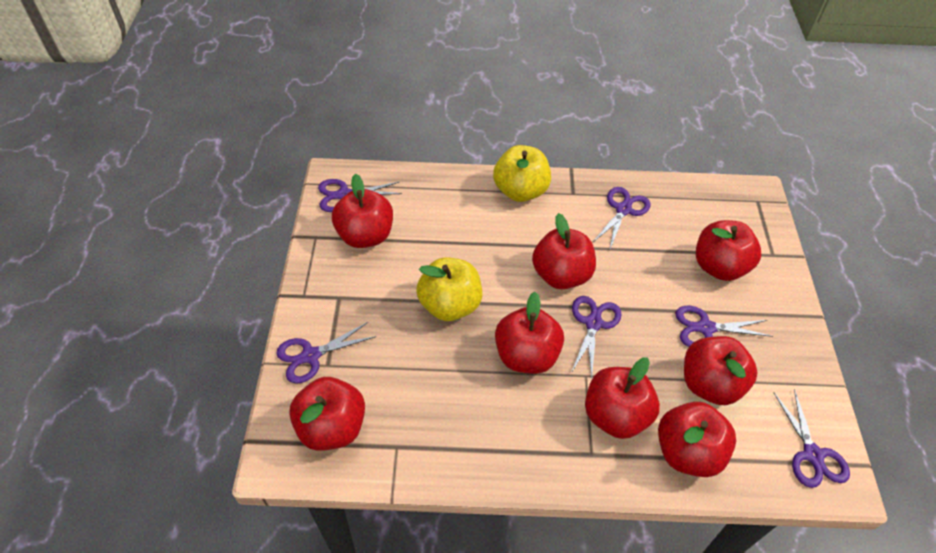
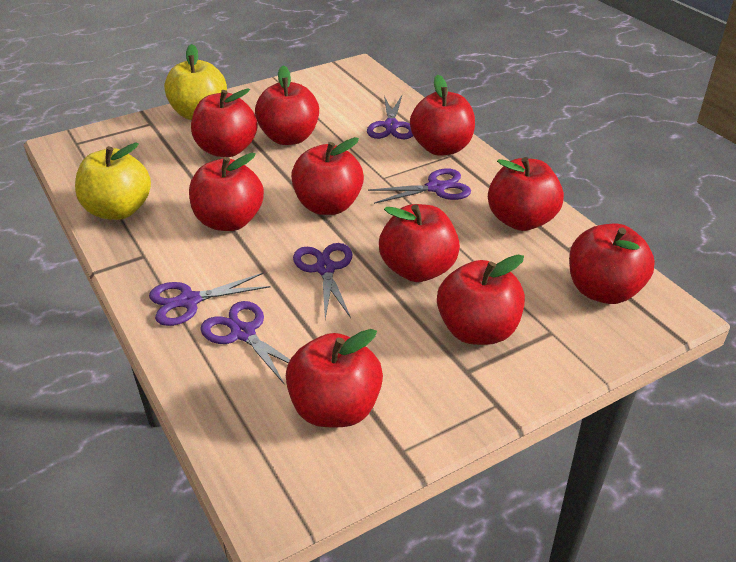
purple scissors: [276,322,377,384] [318,179,402,212] [571,296,622,378] [593,187,651,249] [675,306,773,347] [773,389,850,488] = 6 -> [149,272,271,326] [201,301,290,385] [293,243,352,319] [367,96,413,139] [368,168,471,204] = 5
red apple: [289,377,365,451] [332,174,393,248] [495,292,564,374] [532,213,596,289] [585,357,660,439] [658,402,736,477] [684,336,757,405] [696,220,761,281] = 8 -> [189,153,264,231] [191,88,258,157] [255,65,319,145] [286,329,383,427] [291,137,364,215] [379,204,460,282] [410,75,475,156] [437,255,525,345] [488,157,564,231] [569,224,655,304] = 10

